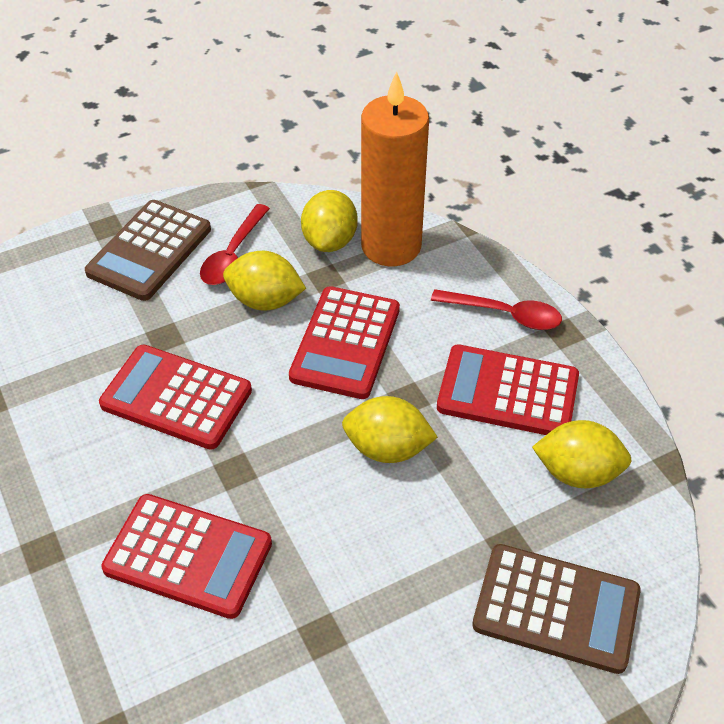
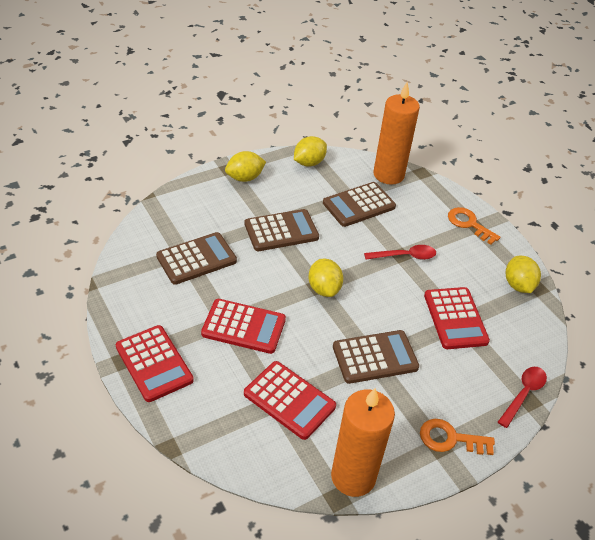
brown calculator: [85,200,211,301] [472,544,641,674] = 2 -> [156,232,237,285] [245,209,319,251] [323,182,396,227] [333,330,419,384] = 4
orange candle: [361,71,429,266] = 1 -> [331,388,395,497] [373,82,420,185] = 2
orange key: none = 0 -> [420,419,495,455] [448,207,500,245] = 2

